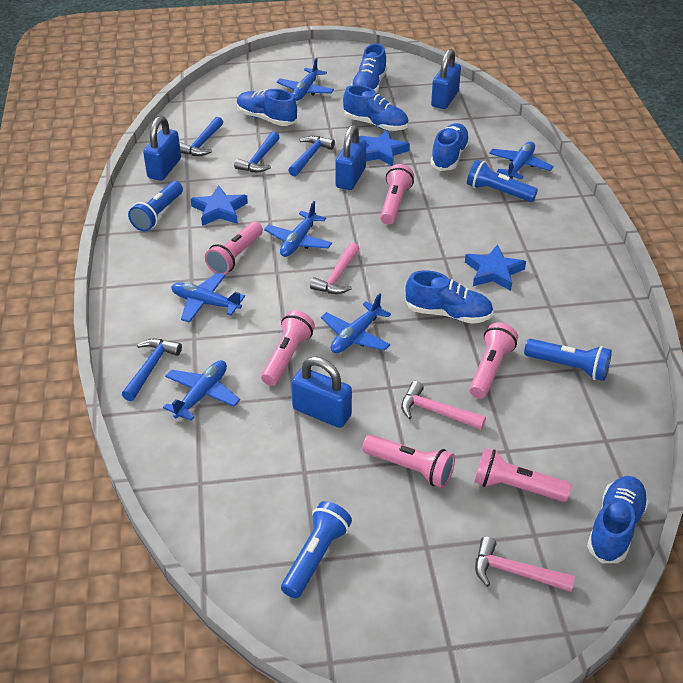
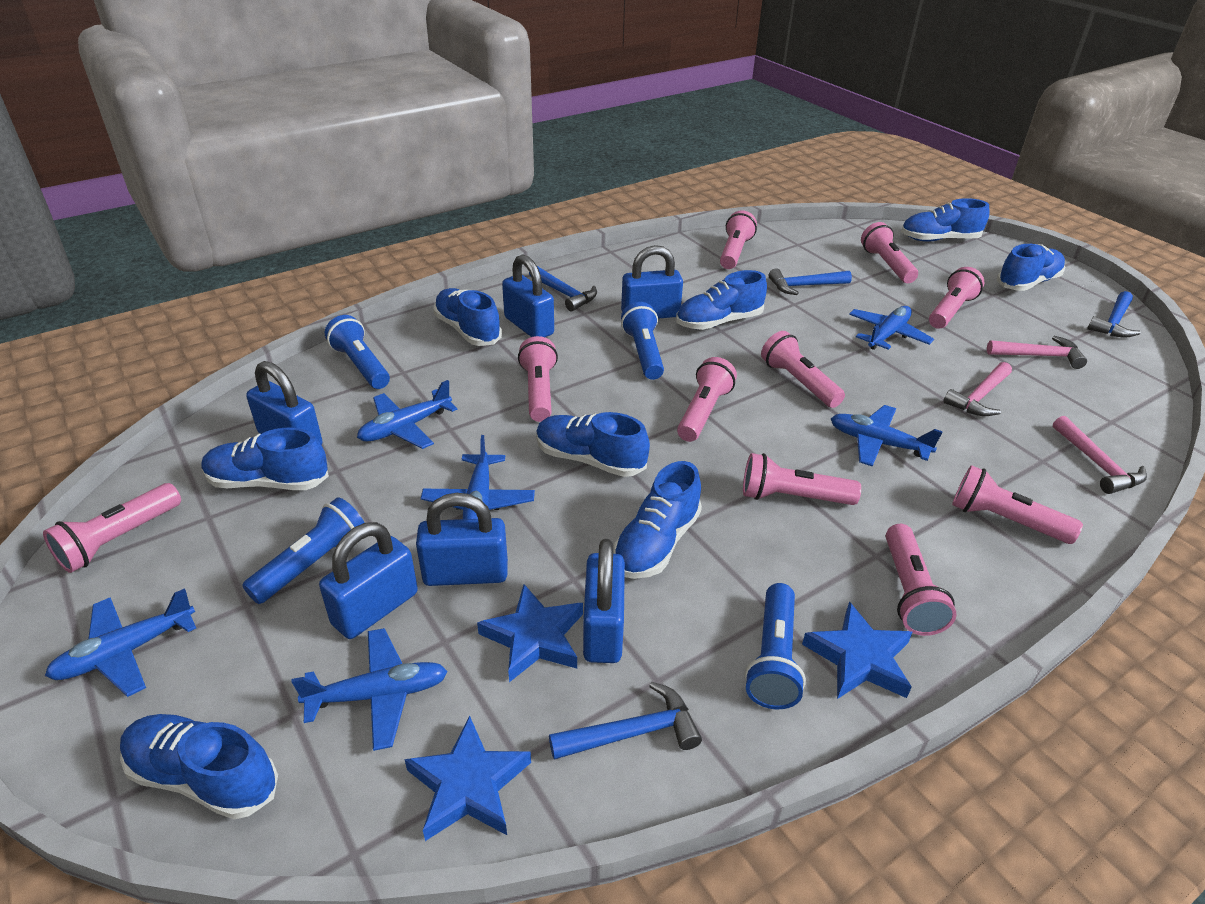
blue padlock: [143,116,181,181] [291,357,352,428] [335,125,366,190] [431,49,461,109] = 4 -> [246,361,322,445] [319,522,418,639] [416,493,508,586] [502,254,554,337] [583,539,625,663] [621,245,683,319] = 6
blue shoe: [237,89,297,126] [343,85,409,131] [351,43,387,93] [405,270,494,324] [430,123,470,171] [587,476,649,563] = 6 -> [120,714,278,820] [201,428,329,490] [433,288,502,346] [536,412,650,477] [613,461,702,579] [676,270,767,330] [901,198,989,242] [997,244,1065,291] = 8
pink flashlight: [205,222,263,275] [261,310,315,386] [362,435,455,488] [380,164,414,225] [469,322,518,399] [474,448,572,502] = 6 -> [43,483,181,573] [518,336,558,422] [677,357,737,442] [720,210,757,269] [743,453,861,505] [761,331,845,408] [861,222,918,283] [886,524,956,636] [929,267,984,329] [952,465,1083,544] = 10

